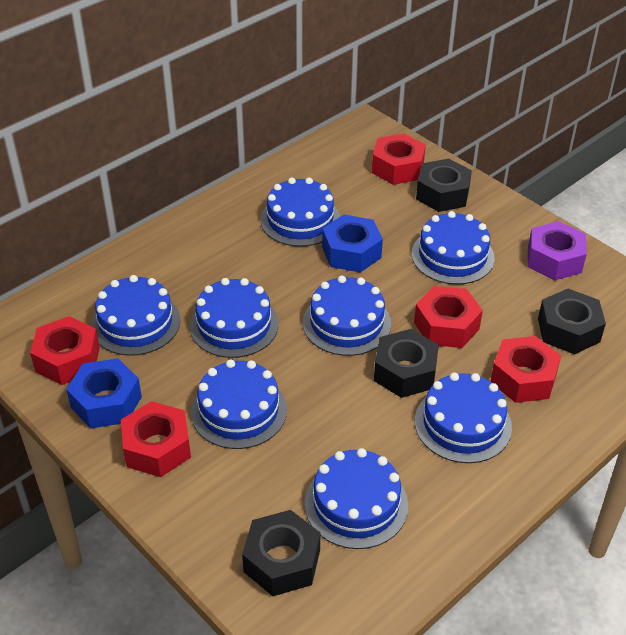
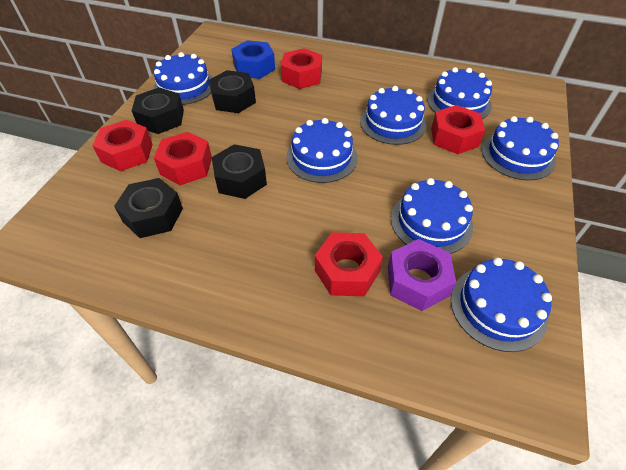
blue cake: [91,275,180,356] [190,278,279,358] [191,360,287,449] [260,177,340,247] [303,276,391,356] [305,448,408,549] [412,211,495,285] [415,372,512,463] = 8 -> [153,52,213,105] [286,118,358,183] [360,86,427,145] [391,178,473,254] [427,67,492,119] [451,257,552,352] [482,116,559,180] = 7
blue nut: [66,358,142,428] [322,215,383,273] = 2 -> [231,40,275,79] = 1

